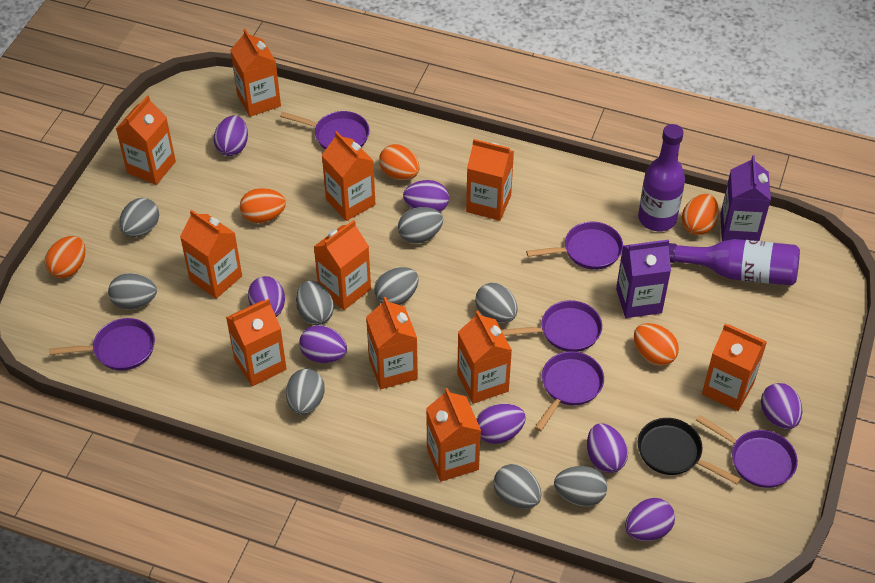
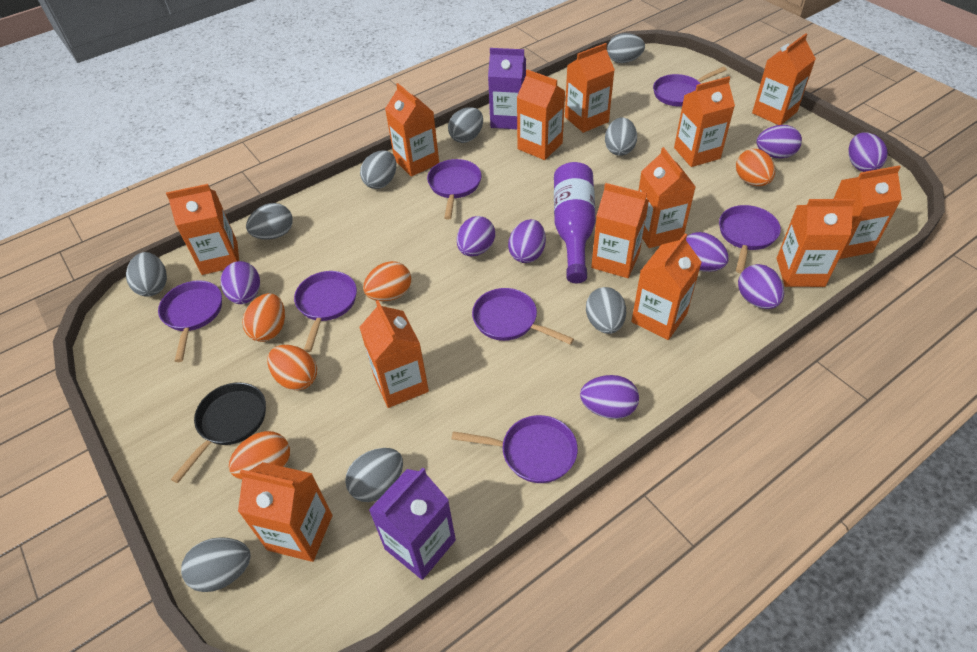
orange carton: [116,95,176,185] [180,210,242,299] [226,299,287,386] [230,29,281,117] [314,220,371,310] [322,131,376,221] [366,297,418,389] [426,388,481,482] [457,311,512,404] [466,139,514,221] [702,324,767,411] = 11 -> [166,184,239,275] [238,462,332,562] [359,300,429,408] [385,83,439,177] [517,69,565,160] [565,43,615,133] [591,183,649,278] [631,234,702,340] [638,147,696,248] [674,76,735,167] [752,33,816,125] [777,199,855,287] [834,165,902,259] = 13
purple bottle: [638,124,685,231] [668,239,800,286] = 2 -> [554,162,596,283] = 1
purple pan: [49,318,155,371] [280,111,370,150] [501,300,602,352] [526,222,623,270] [535,351,604,431] [696,415,798,488] = 6 -> [158,280,222,362] [294,271,357,352] [427,159,482,220] [452,415,578,483] [472,288,574,345] [653,66,727,107] [719,205,781,273] = 7

